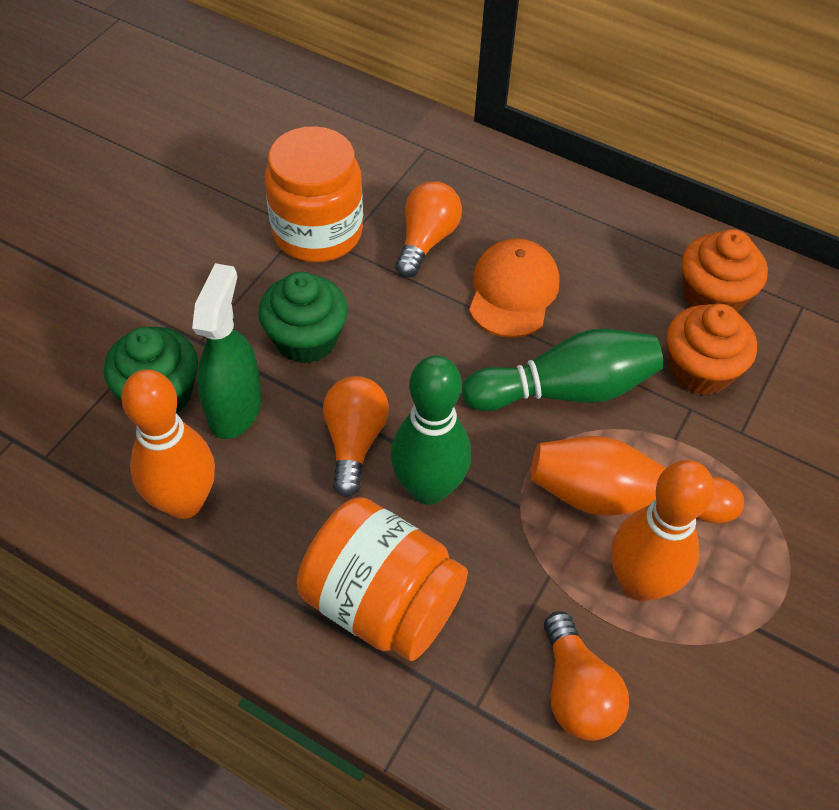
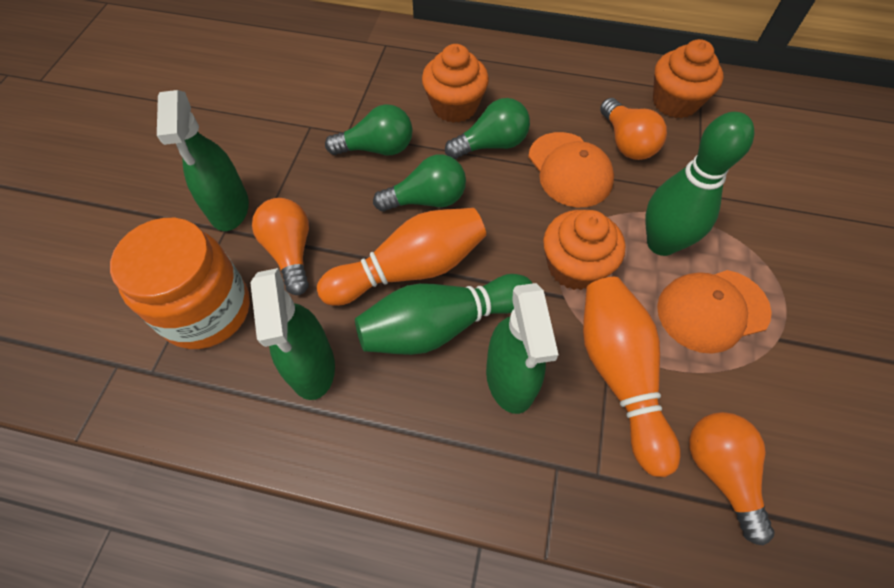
green cupcake: [104,327,198,413] [258,272,348,364] = 2 -> none = 0
green light bulb: none = 0 -> [325,104,413,155] [373,154,466,211] [445,98,530,159] = 3
green spray bottle: [192,263,262,439] = 1 -> [157,90,249,231] [250,268,335,400] [486,283,559,414] = 3
orange bowling pin: [121,369,215,519] [530,436,744,523] [611,460,714,601] = 3 -> [317,208,486,306] [583,277,680,477] = 2
orange cap: [469,238,559,338] = 1 -> [528,132,614,207] [657,270,772,354] = 2
orange cupcake: [667,304,757,395] [682,229,768,312] = 2 -> [422,44,489,123] [543,210,625,290] [653,39,724,118] = 3
orange jar: [265,126,363,262] [297,497,468,661] = 2 -> [110,218,250,349] = 1

